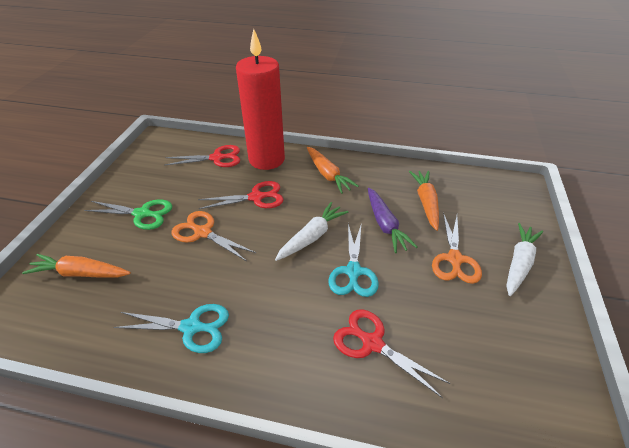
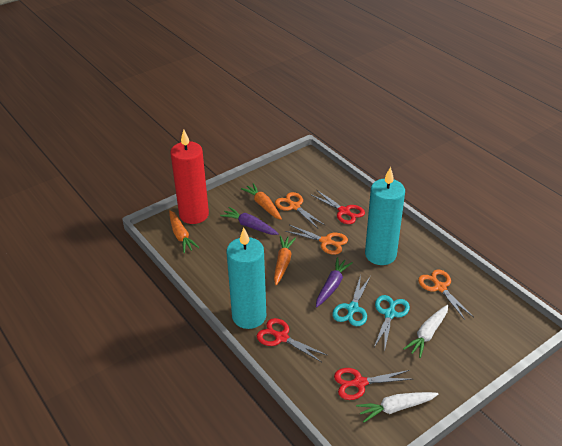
green scissors: [84,199,172,230] = 1 -> none = 0
orange scissors: [172,211,256,261] [432,213,482,284] = 2 -> [275,192,325,228] [285,225,348,255] [418,270,473,320] = 3
purple carrot: [368,188,417,253] = 1 -> [220,207,279,235] [316,257,353,307] = 2
turquoise candle: none = 0 -> [226,227,266,329] [365,167,405,265] = 2

